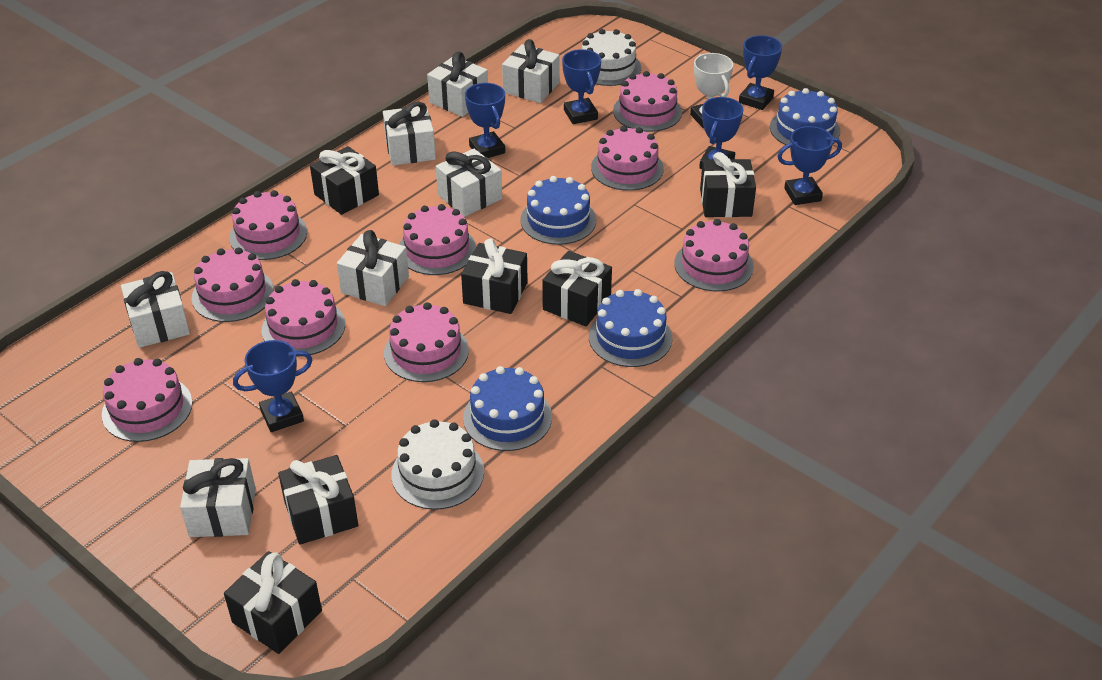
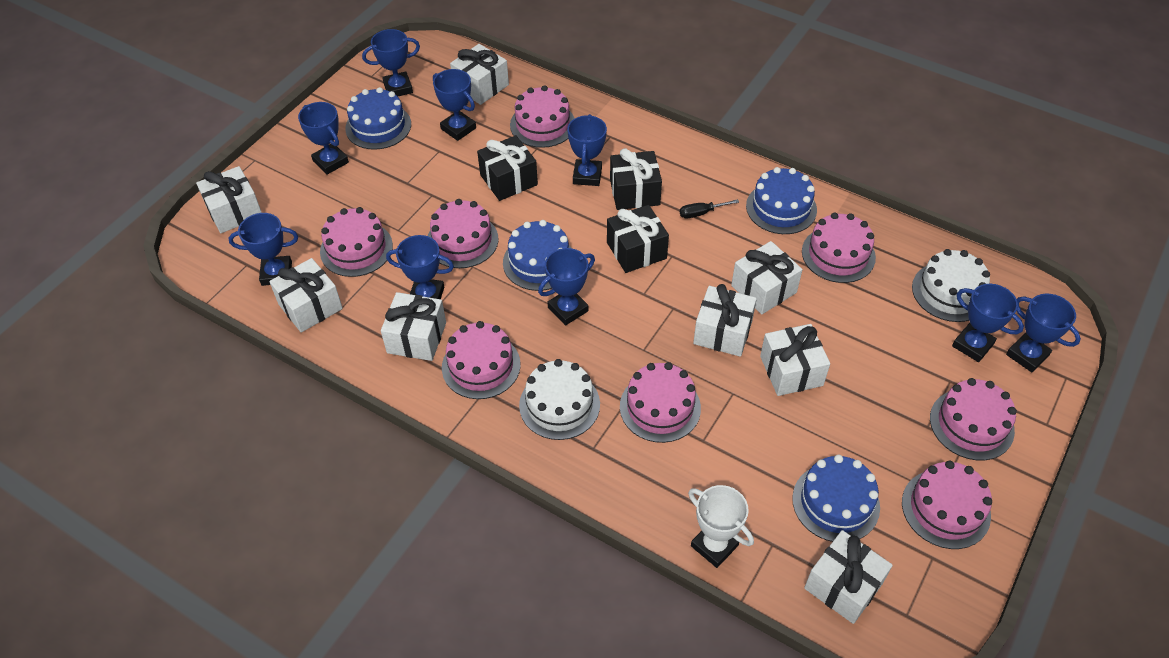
black gift: [224,551,322,654] [278,455,358,545] [310,146,379,215] [461,238,528,314] [542,251,612,326] [700,152,756,217] = 6 -> [477,135,538,201] [607,205,669,273] [610,148,662,210] = 3
black screwdriver: none = 0 -> [680,199,739,218] = 1
blue trophy: [233,340,313,432] [465,83,505,158] [562,49,601,124] [699,97,743,169] [739,35,782,110] [777,126,842,205] = 6 -> [228,213,298,286] [298,102,349,175] [362,29,420,96] [386,235,454,299] [433,69,476,141] [538,248,595,325] [567,114,607,186] [952,284,1024,362] [1006,294,1081,373] = 9
pink cake: [102,358,193,442] [192,247,274,322] [229,190,307,260] [262,279,345,355] [384,302,469,382] [399,204,476,275] [591,126,664,191] [613,71,682,132] [674,219,754,292] = 9 -> [320,207,393,277] [428,199,498,268] [442,321,520,399] [510,85,575,148] [620,362,701,443] [802,213,876,283] [902,461,992,549] [930,378,1017,460] = 8
white gift: [121,271,190,348] [180,458,256,537] [337,230,409,306] [383,102,436,165] [427,52,488,117] [436,149,502,217] [502,39,560,103] = 7 -> [196,166,262,233] [269,258,343,333] [381,292,446,361] [450,44,509,105] [693,284,757,357] [731,241,803,314] [760,324,830,396] [804,530,893,624] = 8

